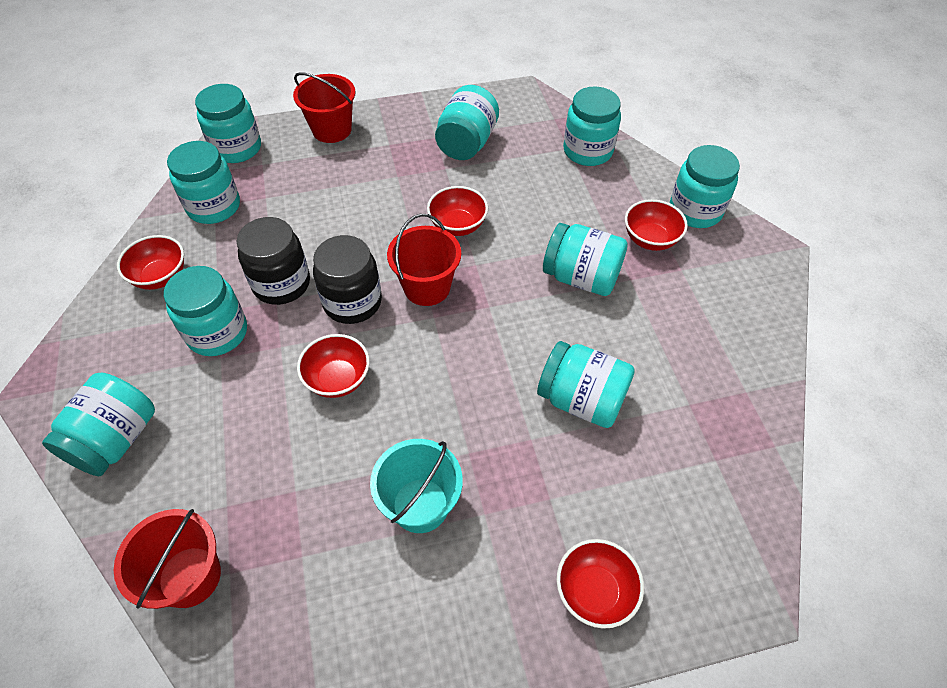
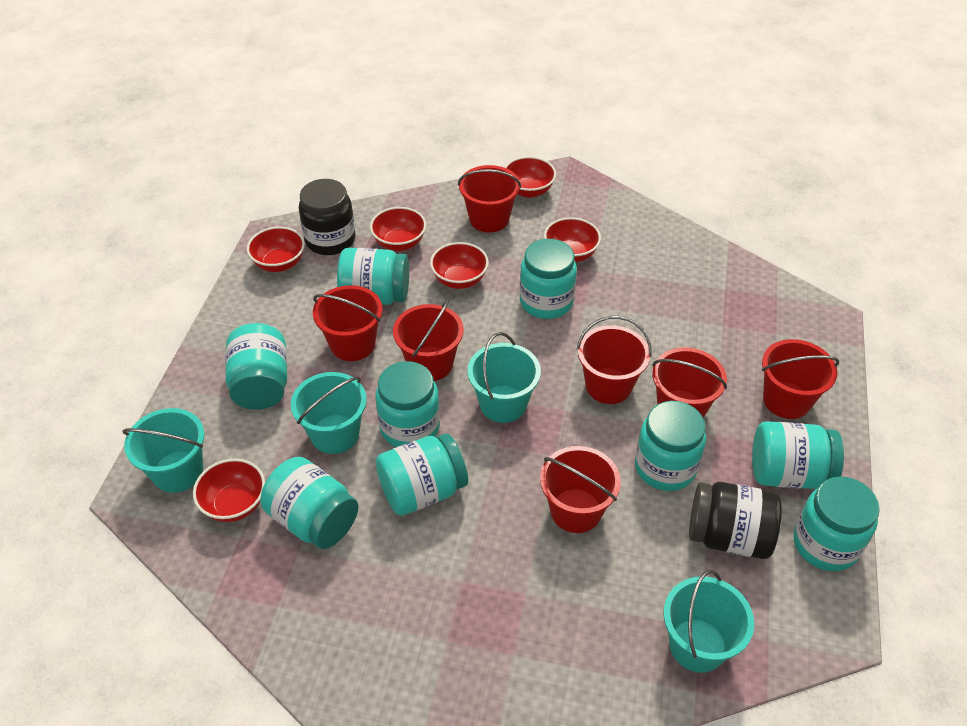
red bowl: [117,235,184,290] [297,334,370,398] [427,186,488,236] [557,539,644,629] [625,199,688,251] = 5 -> [193,458,265,522] [247,226,305,272] [370,207,426,251] [430,242,489,289] [504,156,556,198] [544,217,601,262] = 6
red bucket: [114,509,221,609] [293,72,355,143] [387,214,461,306] = 3 -> [313,285,383,361] [393,299,464,381] [458,165,521,233] [540,446,621,533] [576,316,652,404] [652,347,727,418] [762,339,839,419] = 7
turquoise bucket: [370,439,463,533] = 1 -> [122,408,204,493] [291,372,367,454] [467,332,541,423] [664,570,754,673] = 4

